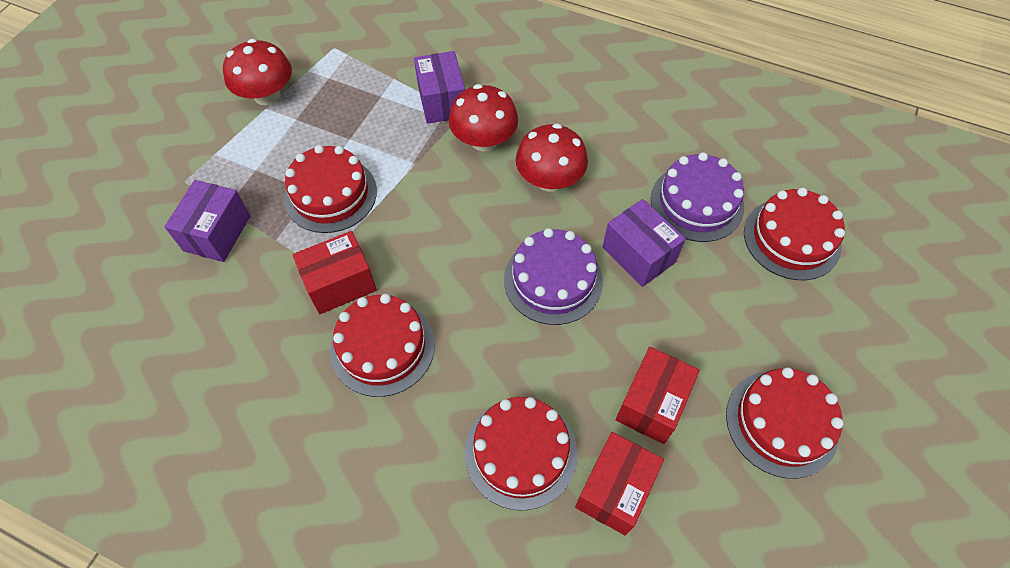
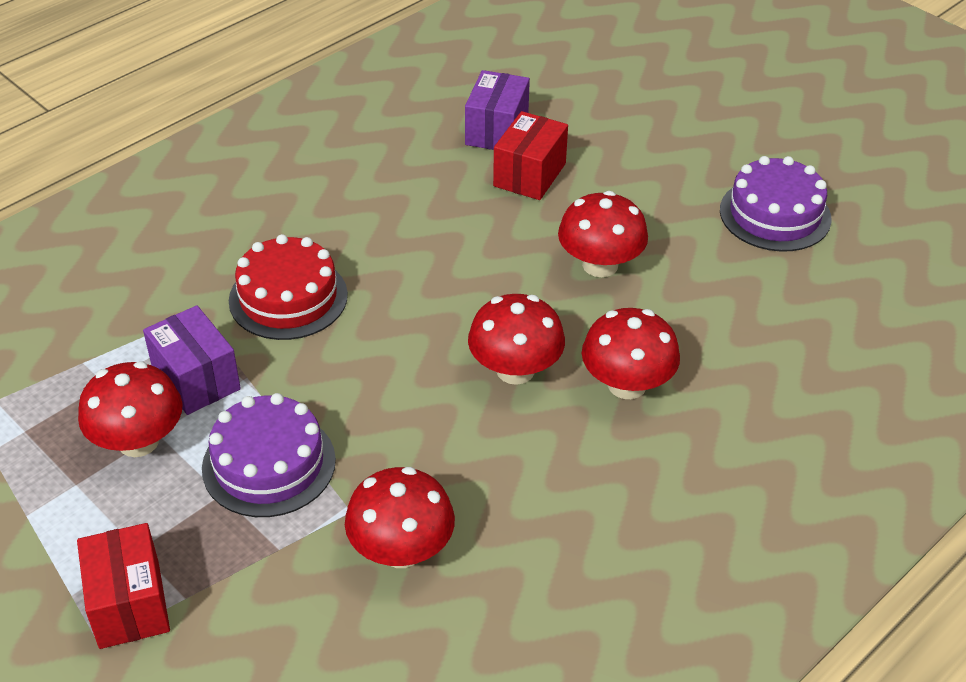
purple box: [164,180,251,262] [414,51,465,124] [603,199,686,287] = 3 -> [143,305,241,415] [465,70,530,150] = 2
red box: [292,231,377,314] [575,432,664,536] [616,347,700,444] = 3 -> [77,523,170,649] [493,111,568,200] = 2
red cake: [284,145,377,233] [330,294,435,397] [465,397,577,511] [726,367,844,479] [744,188,845,280] = 5 -> [229,234,348,340] = 1
red mushroom: [223,39,292,105] [449,84,518,151] [516,123,588,192] = 3 -> [78,361,183,457] [345,467,455,568] [468,294,565,385] [558,191,648,277] [582,308,680,399] = 5

